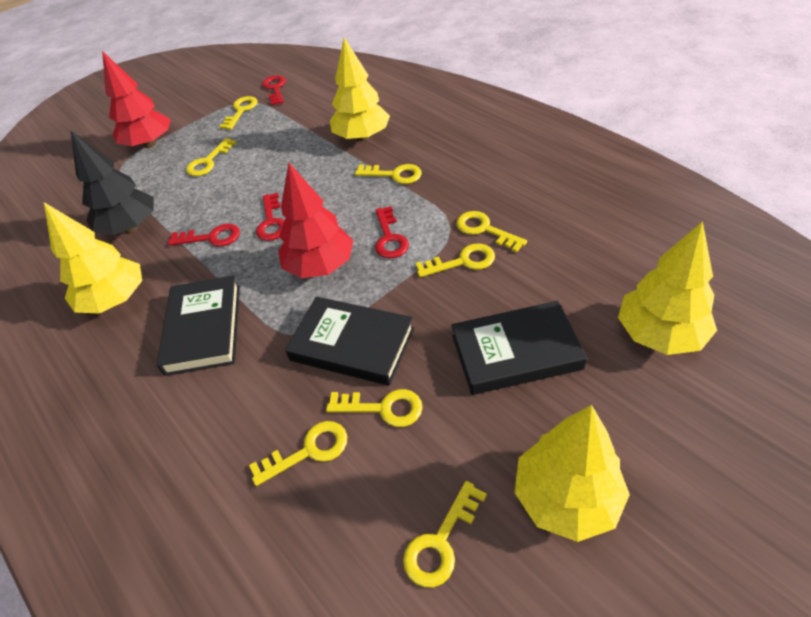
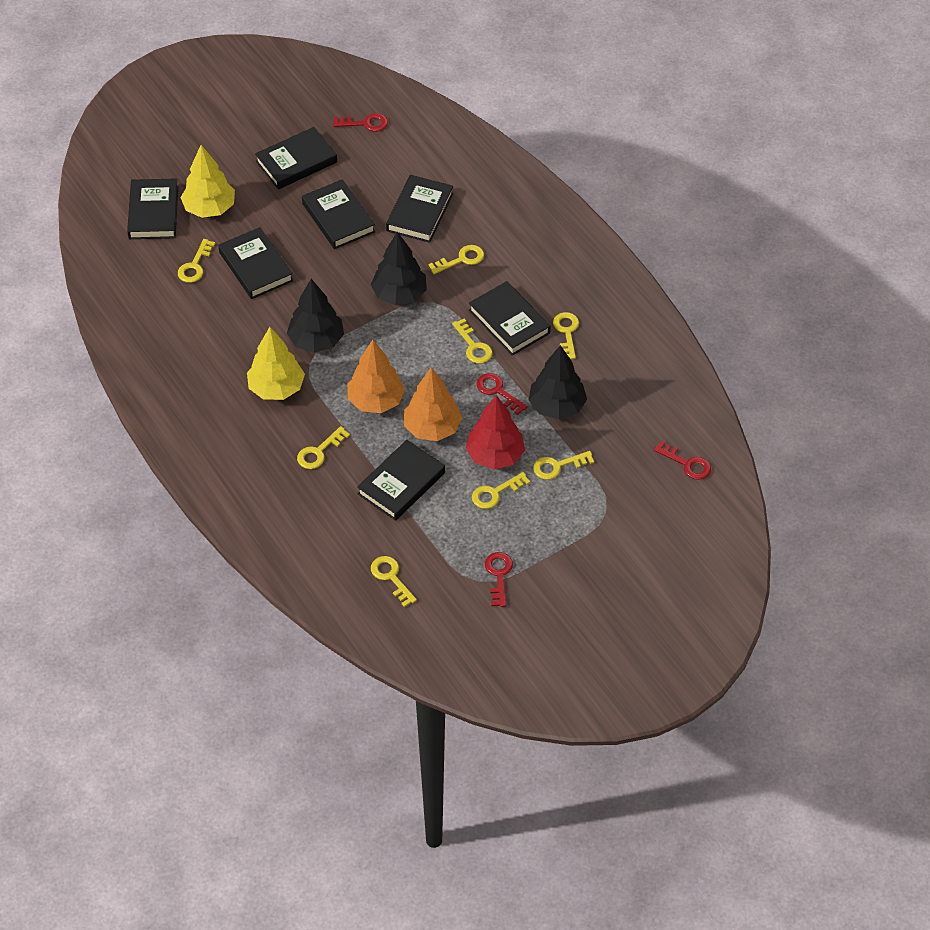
black book: [157,275,240,376] [285,297,415,386] [451,301,587,395] = 3 -> [127,178,178,239] [218,227,293,299] [255,127,337,189] [302,179,375,249] [357,440,445,521] [386,175,453,243] [469,281,551,356] = 7
black tree: [71,131,154,235] = 1 -> [287,279,344,353] [371,232,427,305] [529,345,587,419] = 3
orange tree: none = 0 -> [347,340,405,413] [404,367,462,441] = 2
red tree: [102,51,171,148] [278,163,353,278] = 2 -> [465,395,525,470] = 1
yellow tree: [44,202,142,314] [330,37,390,142] [514,405,630,542] [618,221,717,355] = 4 -> [180,145,235,218] [247,327,305,400] = 2

